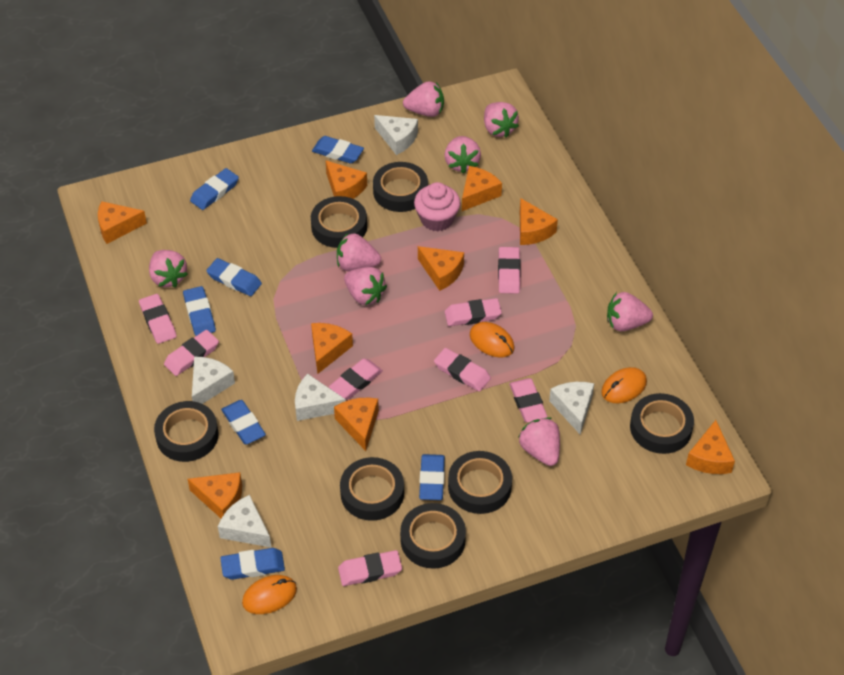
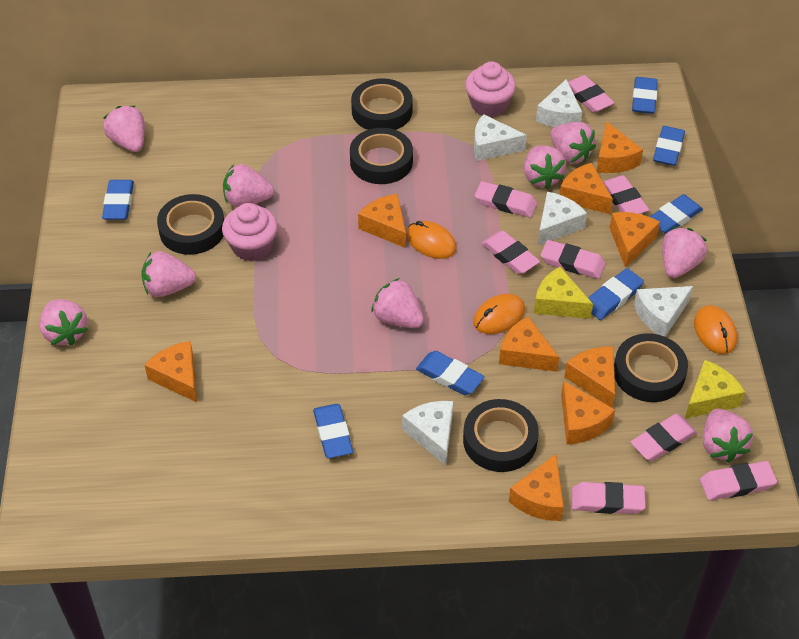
black tape: [154,401,219,462] [311,196,367,248] [340,457,404,521] [373,162,428,212] [400,503,466,569] [448,451,512,514] [630,393,694,454] = 7 -> [157,194,224,255] [350,128,413,184] [351,78,413,130] [463,399,539,472] [614,333,688,402] = 5
pink cupcake: [414,182,460,231] = 1 -> [222,203,277,261] [465,61,516,117] = 2
pink strawberry: [149,250,188,288] [337,233,381,271] [344,267,387,305] [403,81,444,117] [445,136,481,174] [484,102,519,138] [518,417,560,466] [607,292,653,331] = 8 -> [40,299,88,346] [103,106,145,152] [141,251,196,297] [223,164,274,207] [371,278,424,328] [524,145,566,189] [550,122,596,163] [662,227,707,278] [703,409,753,463] = 9
yellow cheese: none = 0 -> [534,267,593,319] [685,360,745,419] = 2

